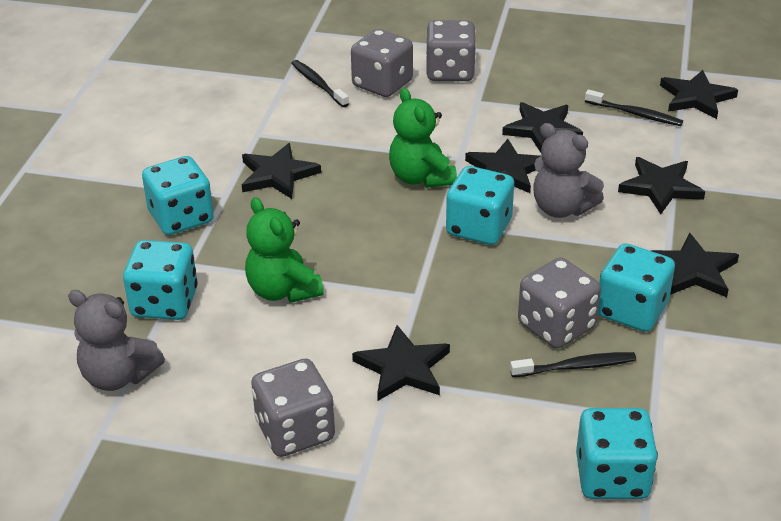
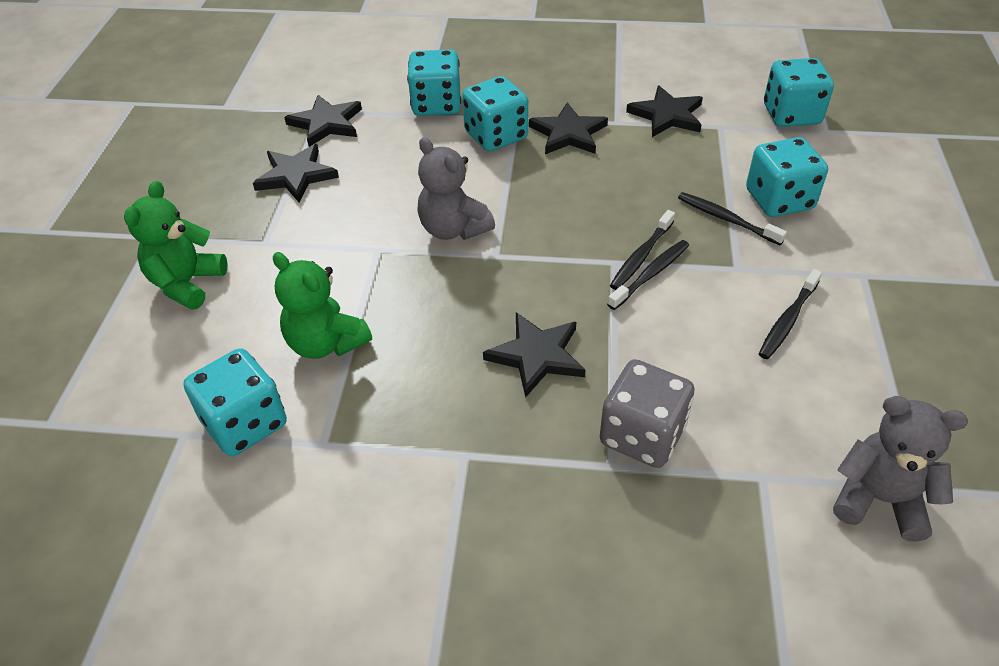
black star: [242,143,321,199] [352,325,450,401] [465,139,540,193] [502,102,583,153] [618,157,705,214] [652,233,739,297] [660,70,738,119] = 7 -> [253,144,339,203] [284,95,362,147] [483,312,585,398] [529,102,608,154] [626,85,703,137] = 5
black toothbrush: [291,60,349,107] [510,352,636,377] [585,90,683,126] = 3 -> [607,240,689,310] [610,210,675,290] [678,192,787,245] [759,269,822,359] = 4
grey dice: [251,359,335,457] [351,29,413,97] [426,20,476,81] [518,257,601,349] = 4 -> [600,359,694,468] = 1

